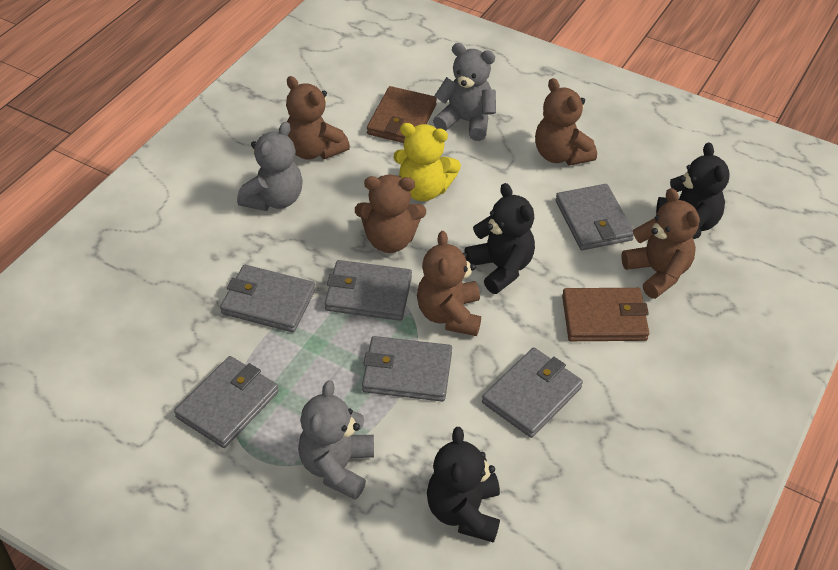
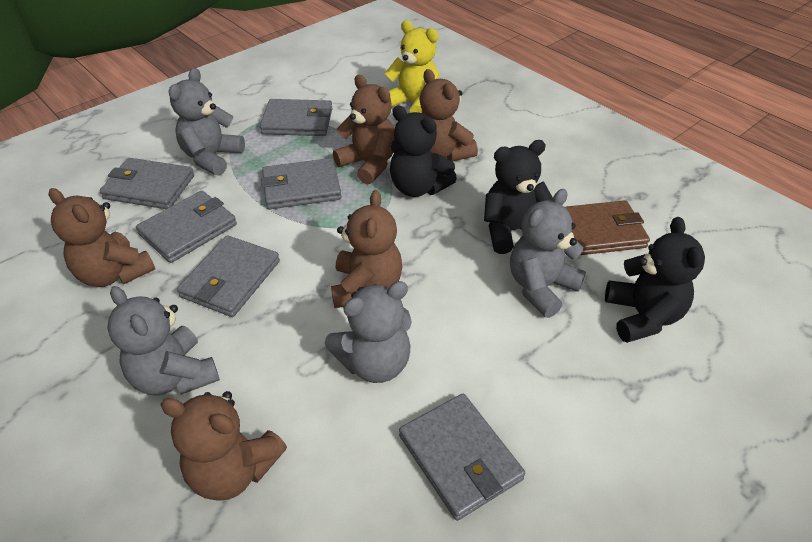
brown wallet: [367,86,437,143] [562,288,649,341] = 2 -> [565,200,650,255] = 1
grey teddy bear: [237,122,303,211] [298,380,374,500] [433,43,496,141] = 3 -> [108,286,220,396] [169,68,245,176] [325,281,412,383] [510,189,586,318] = 4

